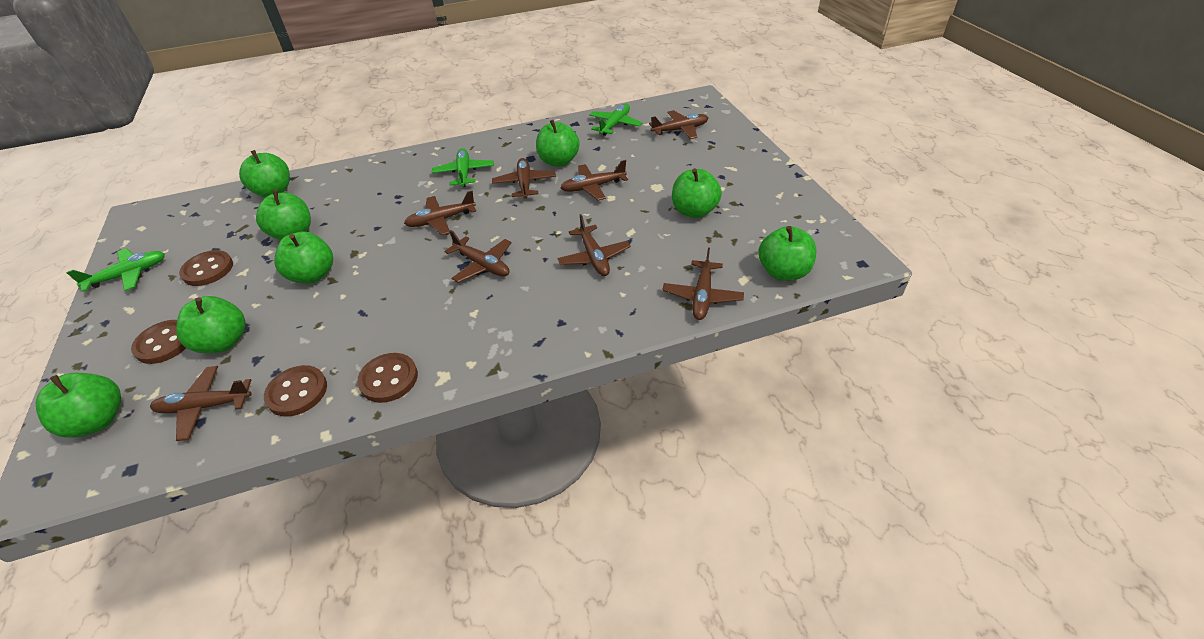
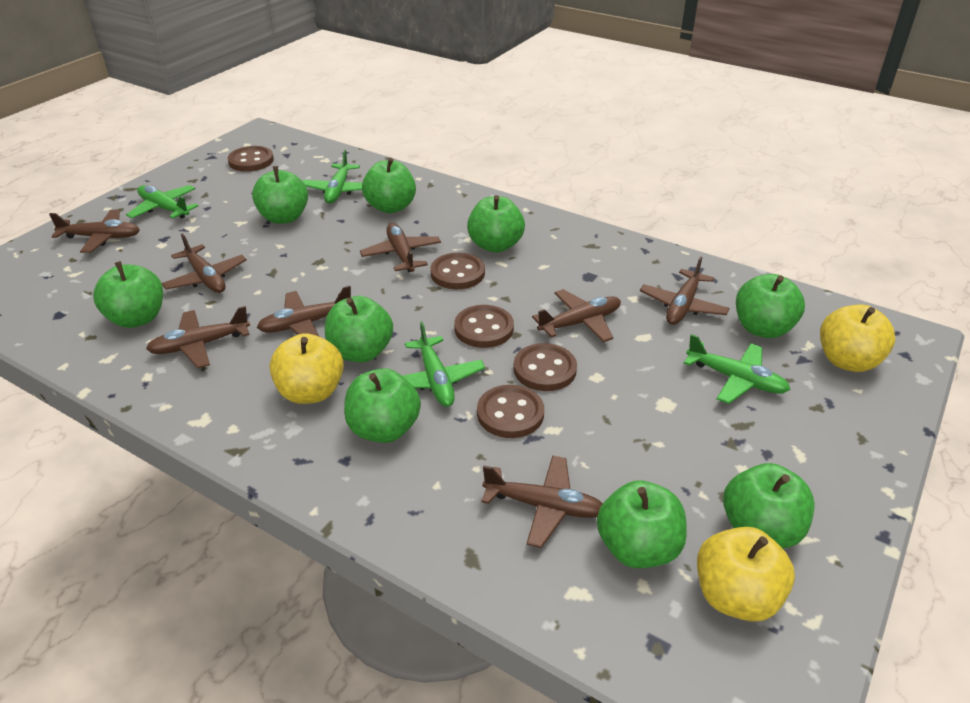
brown button: [131,320,186,364] [179,250,233,286] [264,365,327,417] [357,353,418,403] = 4 -> [228,146,274,172] [430,253,485,289] [454,305,514,348] [477,385,544,438] [513,343,577,391] = 5
green apple: [36,373,121,438] [176,296,246,353] [239,150,290,198] [256,190,311,240] [274,231,333,284] [536,120,580,167] [672,168,722,218] [759,226,817,281] = 8 -> [93,261,163,328] [252,166,308,224] [325,296,393,362] [344,368,421,443] [362,158,416,213] [467,195,525,253] [597,480,687,568] [723,463,814,549] [736,274,805,338] = 9
green plane: [66,248,165,292] [432,148,494,187] [589,104,643,136] = 3 -> [126,185,198,219] [303,150,362,204] [403,321,485,407] [684,334,791,404] = 4
yellow apple: none = 0 -> [269,333,344,404] [697,527,795,621] [820,304,895,372] = 3

